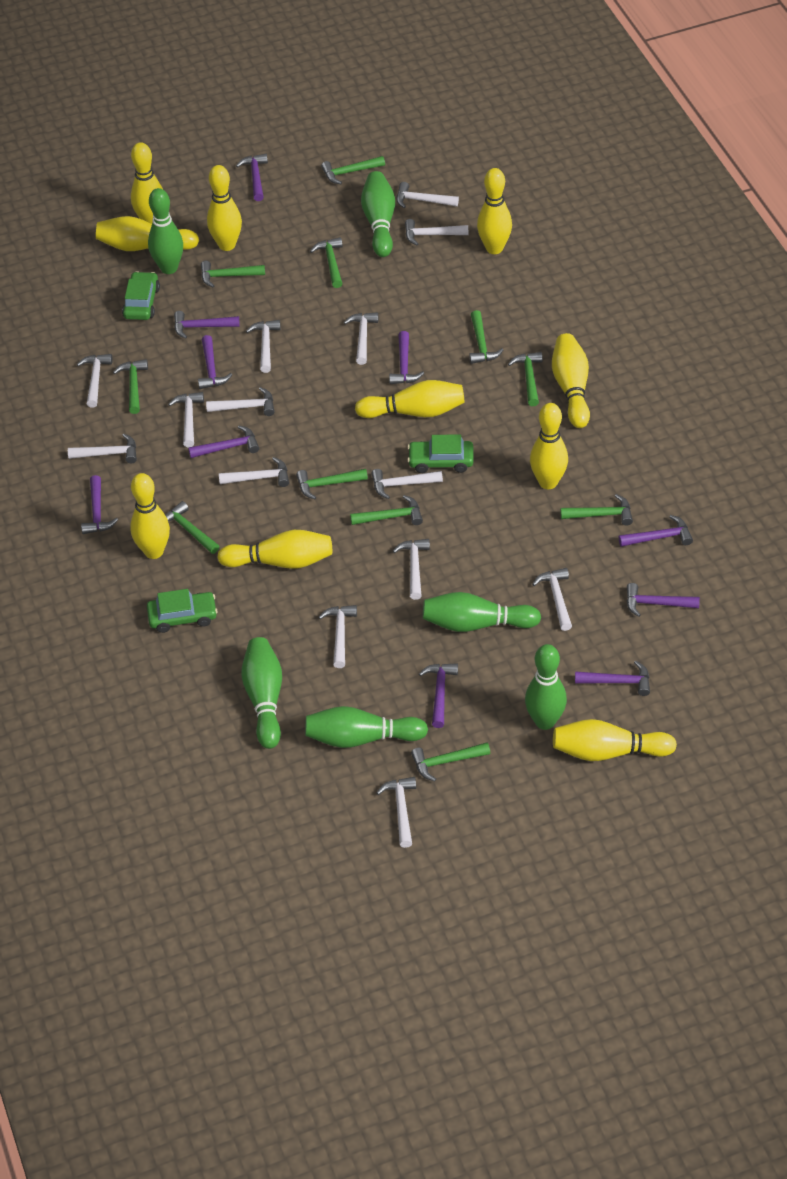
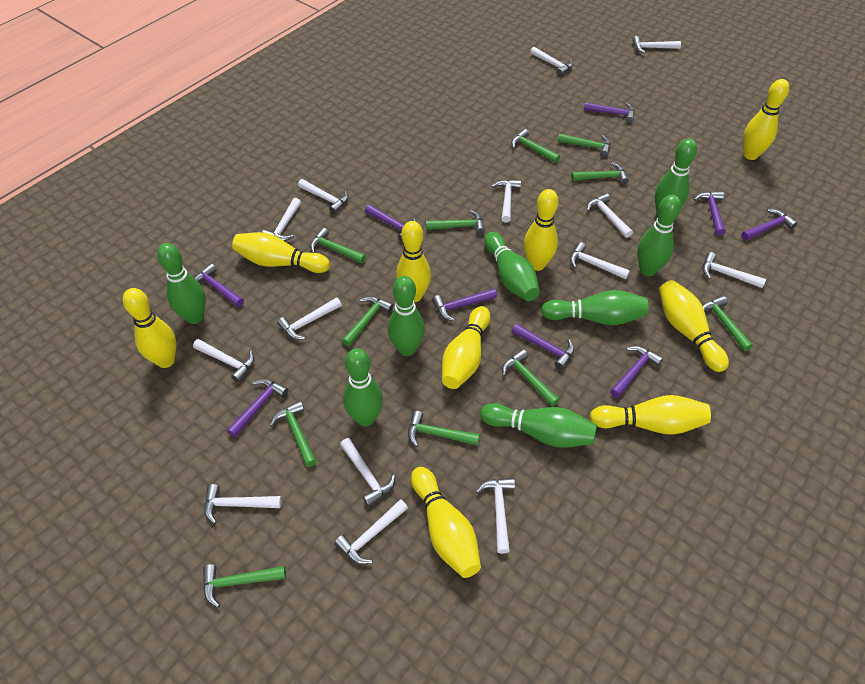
green bowling pin: [148,188,183,274] [241,637,282,749] [305,706,428,748] [361,171,395,257] [423,592,541,632] [525,644,567,730] = 6 -> [157,243,206,324] [343,348,383,426] [388,276,425,356] [480,403,597,448] [484,232,540,301] [541,290,648,325] [637,195,681,276] [655,138,697,216] = 8
green car: [122,271,160,320] [147,589,217,633] [408,434,474,473] = 3 -> none = 0
purple hammer: [81,475,118,534] [174,311,240,339] [188,426,259,458] [198,335,232,389] [236,154,268,201] [389,331,424,384] [419,663,458,728] [575,661,650,696] [619,515,693,547] [627,583,700,617] = 10 -> [194,263,244,307] [227,379,289,437] [365,205,417,242] [432,288,497,321] [511,323,574,370] [584,102,635,123] [610,346,663,398] [694,191,726,236] [741,209,798,241] = 9
yellow bowling pin: [96,216,199,251] [130,473,170,559] [131,142,163,224] [207,165,242,251] [217,530,332,569] [355,380,465,418] [477,168,512,254] [530,403,568,489] [552,333,590,428] [553,719,677,761] = 10 -> [123,288,176,368] [232,232,330,273] [396,221,431,302] [411,467,481,578] [442,306,490,389] [524,189,558,271] [589,395,711,435] [659,280,729,372] [743,79,789,160] = 9

